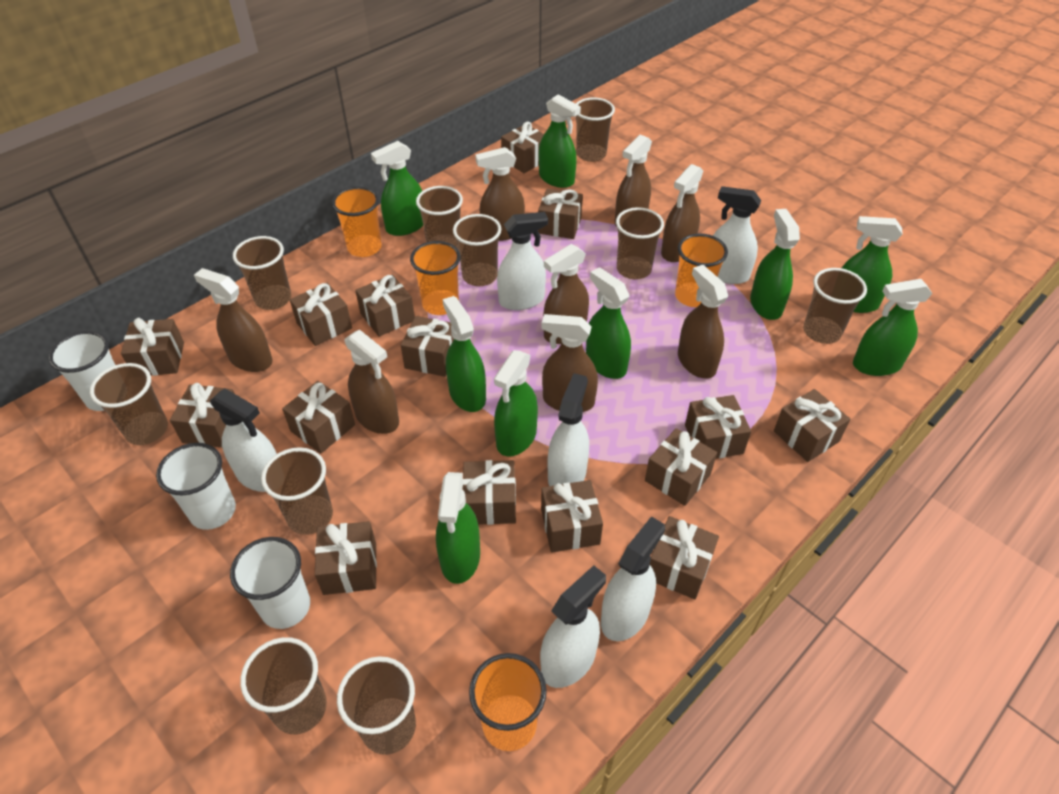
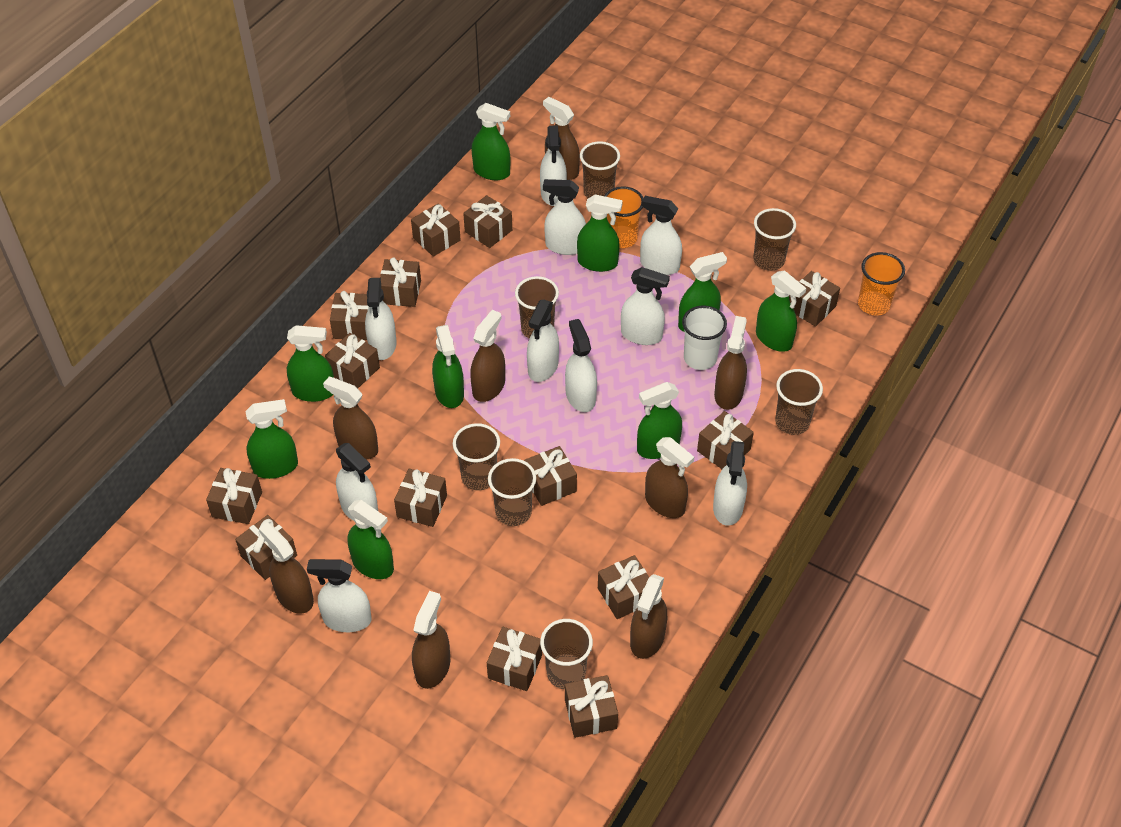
brown cup: [90,363,168,445] [233,236,291,310] [240,637,327,734] [261,447,333,535] [337,656,416,755] [416,186,463,250] [453,214,501,286] [576,97,615,162] [616,207,664,279] [803,268,867,344] = 10 -> [453,423,500,490] [488,458,536,526] [515,276,559,339] [540,619,593,689] [580,141,620,198] [753,208,796,271] [775,369,823,435] = 7
brown gift: [121,318,184,376] [170,383,235,448] [282,381,355,453] [290,283,352,346] [315,521,377,595] [355,275,415,337] [401,316,454,377] [463,460,516,525] [501,122,544,173] [538,189,583,239] [541,480,603,553] [645,428,717,506] [650,516,719,600] [685,395,751,459] [774,389,850,462] = 15 -> [206,468,262,524] [235,515,297,580] [325,333,380,389] [330,291,369,340] [380,257,421,307] [394,469,447,527] [411,203,461,257] [463,195,512,248] [487,627,542,691] [524,446,577,506] [565,675,618,738] [598,555,649,619] [697,411,754,469] [789,271,840,327] = 14
orange cup: [332,186,382,257] [410,241,461,315] [469,653,547,751] [675,233,728,307] = 4 -> [604,186,644,248] [858,252,905,316] = 2
white cup: [49,331,115,411] [156,443,236,530] [230,537,310,629] = 3 -> [682,306,727,370] = 1
white spray bottle: [210,389,277,492] [497,212,548,310] [540,565,606,688] [548,373,589,486] [601,516,665,641] [713,186,761,284] = 6 -> [307,559,371,632] [336,443,378,521] [365,278,397,360] [527,300,559,382] [540,125,567,206] [543,179,586,255] [565,319,597,412] [621,267,670,345] [640,196,682,275] [713,441,747,526] = 10

